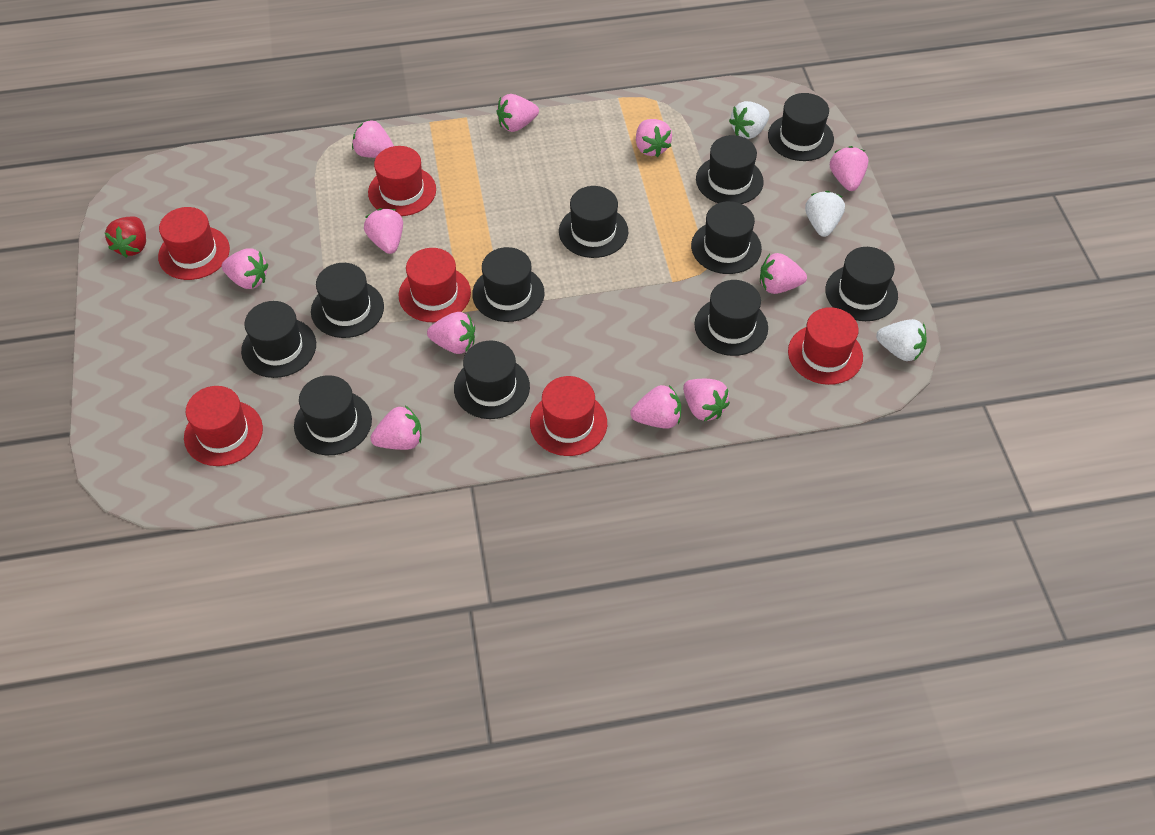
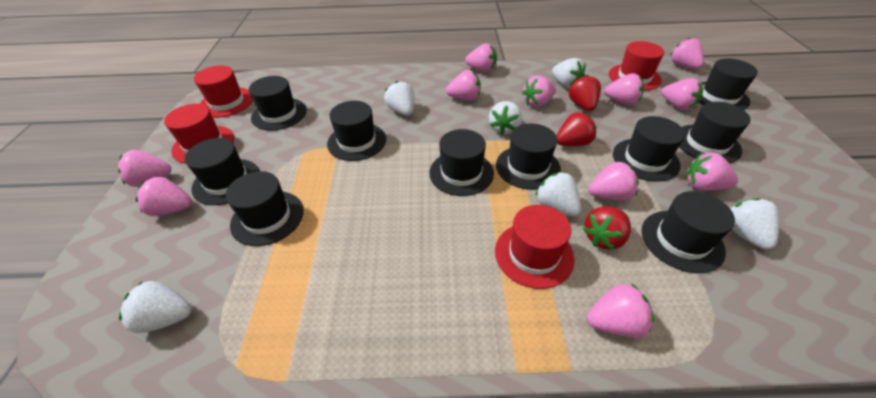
black hat: [241,301,316,378] [294,375,372,455] [311,263,384,338] [454,341,530,419] [472,247,545,322] [559,186,628,258] [691,201,762,274] [694,280,768,356] [696,135,764,204] [768,93,834,161] [825,247,898,321] = 11 -> [185,138,260,205] [225,171,303,246] [249,76,307,130] [327,101,386,161] [429,129,494,196] [496,124,561,190] [613,116,685,182] [642,191,735,273] [679,102,750,163] [699,59,758,110] = 10
red hat: [158,207,230,280] [184,386,263,466] [368,146,436,216] [398,248,471,322] [530,376,607,456] [788,307,863,385] = 6 -> [164,104,234,164] [194,65,253,118] [495,205,574,289] [609,41,664,91] = 4
red strawberry: [105,217,146,258] = 1 -> [557,112,597,146] [569,75,601,111] [583,206,631,250] = 3
white strawberry: [729,101,770,139] [805,191,845,237] [876,319,926,361] = 3 -> [119,281,192,333] [384,81,415,116] [489,101,522,135] [535,172,582,217] [552,58,586,88] [730,198,779,249] = 6

